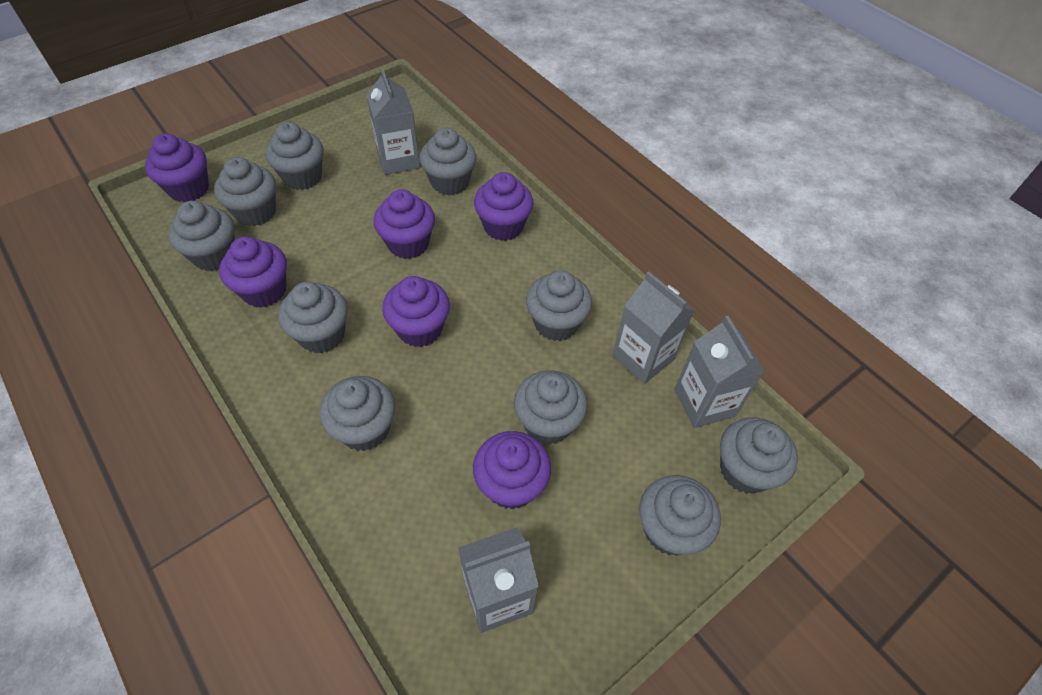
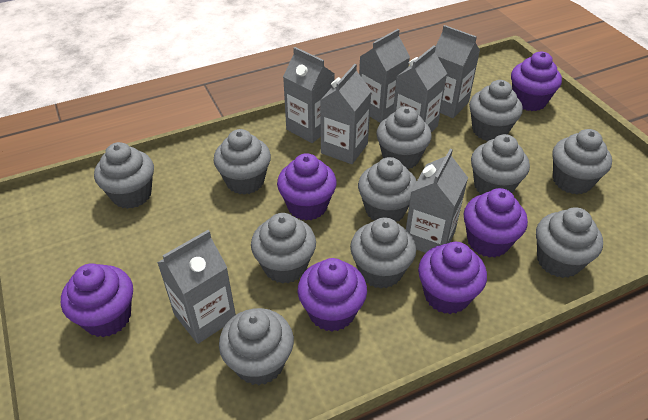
grey carton: [366,68,420,175] [458,527,539,633] [613,271,694,384] [674,316,764,428] = 4 -> [157,230,236,344] [283,47,335,143] [320,64,372,164] [359,29,410,123] [393,45,447,132] [406,149,468,253] [435,25,480,118] = 7
grey cupcake: [168,201,235,271] [214,157,276,226] [265,122,324,190] [278,282,348,353] [319,376,395,451] [420,128,476,195] [514,370,588,445] [526,270,592,341] [639,475,721,556] [720,417,798,494] = 10 -> [94,142,154,209] [213,129,271,195] [219,308,294,385] [251,213,316,284] [350,217,416,288] [358,157,417,221] [376,106,432,170] [469,80,523,141] [471,134,530,195] [536,207,603,278] [552,129,612,194] = 11

